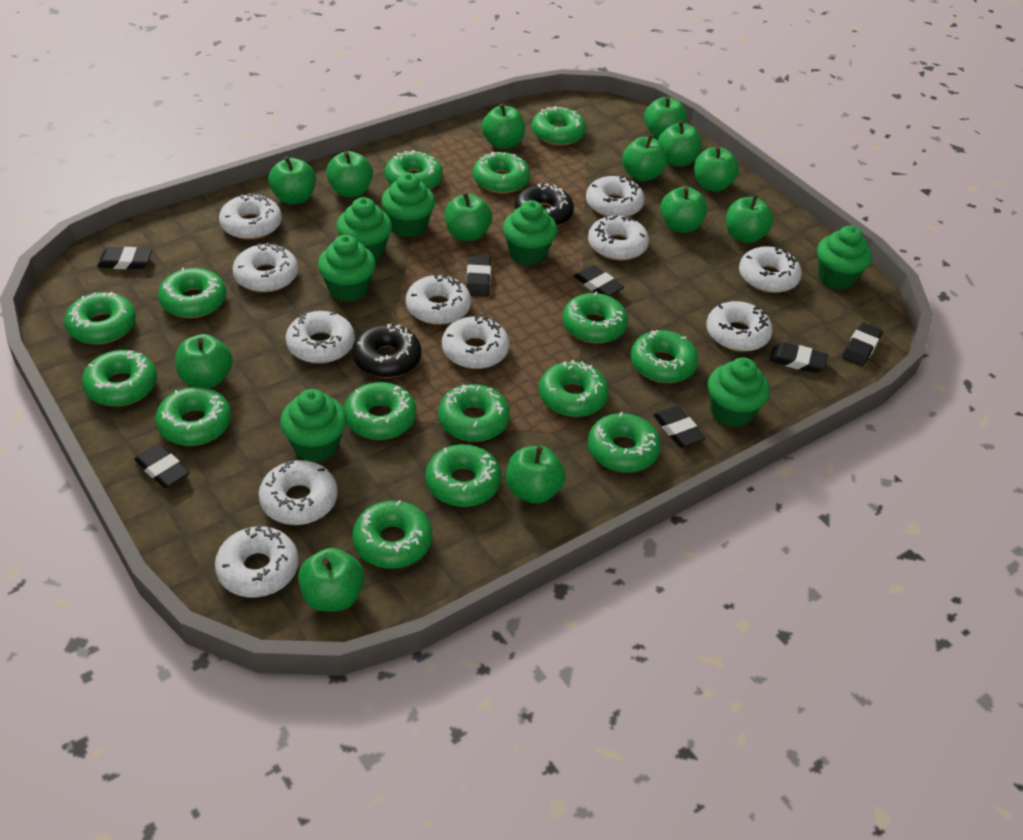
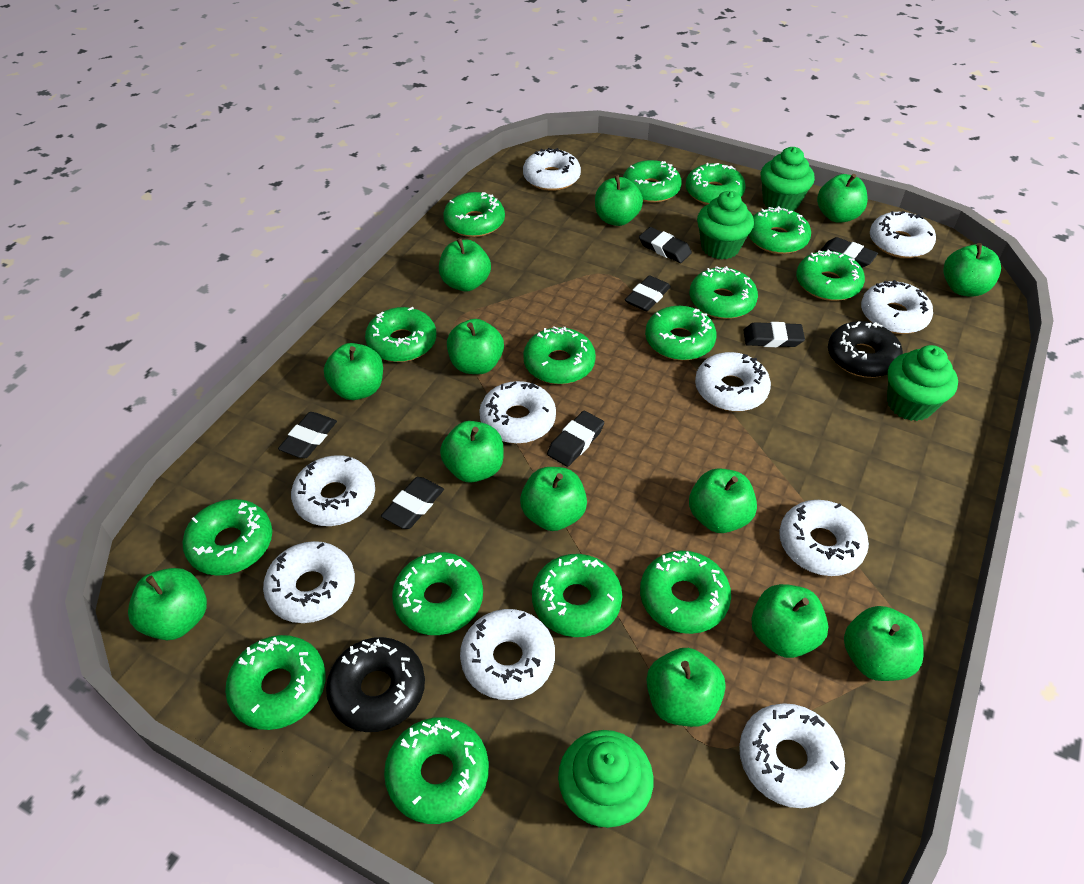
green cupcake: [280,389,347,462] [318,235,376,302] [336,197,392,261] [381,173,435,238] [503,200,557,265] [708,358,770,428] [817,226,872,290] = 7 -> [558,730,654,828] [697,191,754,259] [761,147,815,211] [887,345,958,421] = 4
white donut: [215,525,299,597] [219,193,282,240] [232,242,298,293] [259,460,338,525] [286,311,355,364] [406,274,471,325] [442,316,509,369] [586,176,644,217] [588,215,649,261] [706,301,773,352] [739,246,802,293] = 11 -> [263,541,355,623] [291,455,375,526] [460,609,555,700] [479,381,556,444] [523,148,581,191] [695,352,771,412] [739,703,845,808] [779,500,869,576] [861,280,933,334] [870,211,936,258] = 10

